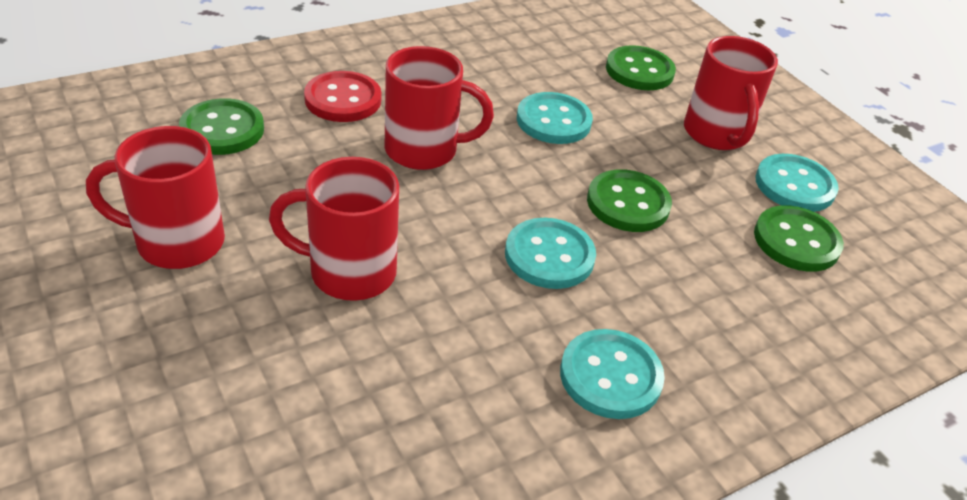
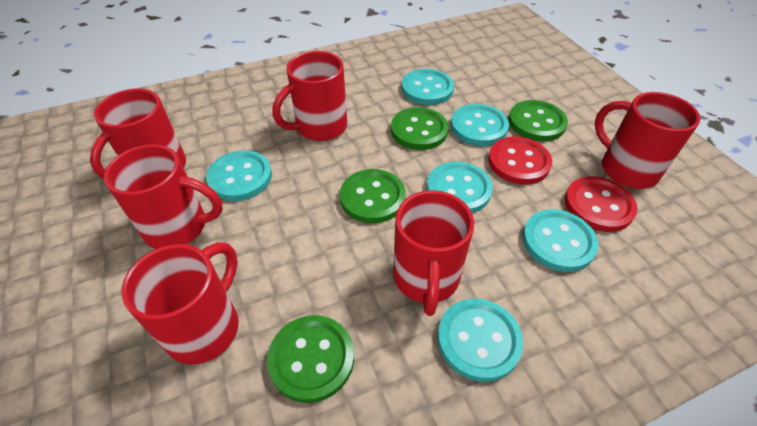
red button: [304,71,381,122] = 1 -> [488,136,552,185] [565,176,637,232] = 2
red mug: [86,126,225,269] [269,157,399,301] [385,46,494,170] [684,36,778,150] = 4 -> [90,89,186,180] [104,144,223,249] [121,242,239,365] [273,51,347,141] [393,190,474,316] [595,92,700,189] = 6
turquoise button: [505,218,596,289] [517,92,593,144] [560,329,665,419] [755,154,839,212] = 4 -> [206,150,272,201] [402,69,454,105] [427,162,493,213] [438,299,523,382] [451,104,509,146] [522,209,598,272] = 6

